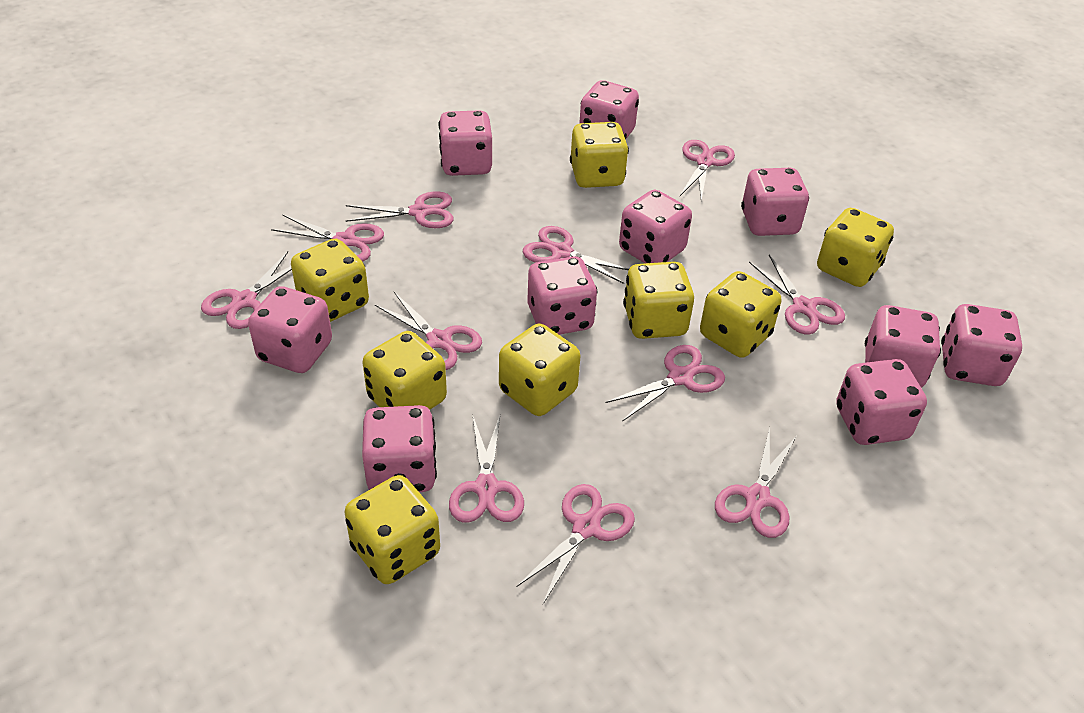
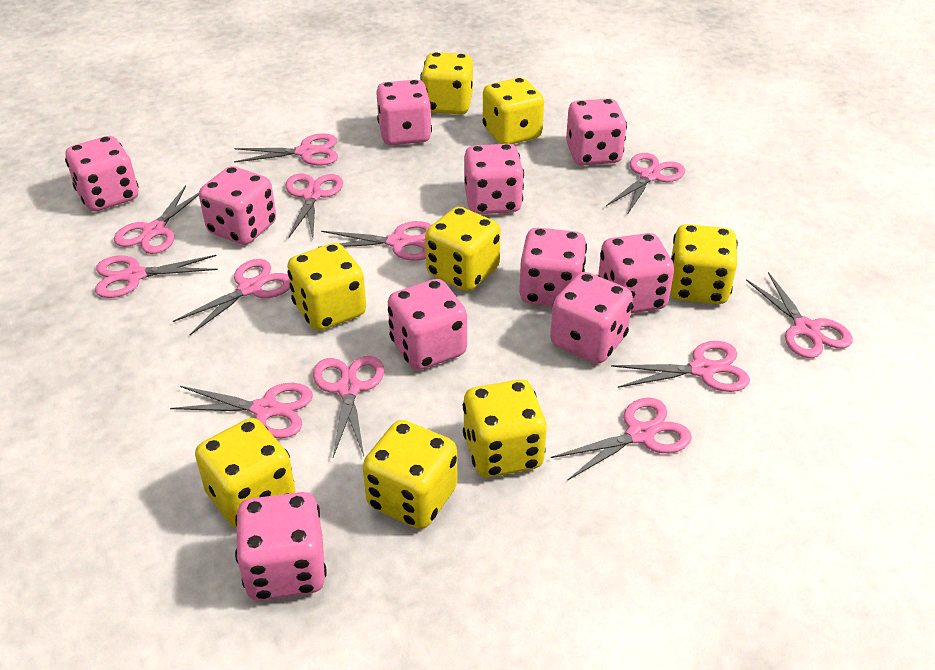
pink scissors: [201,252,292,329] [271,214,384,262] [345,191,454,228] [375,292,482,370] [449,413,524,522] [516,484,635,604] [523,226,629,284] [605,345,725,422] [680,140,735,201] [715,427,797,538] [749,255,845,334] = 11 -> [95,255,218,298] [114,185,199,254] [170,383,313,438] [173,259,290,335] [234,133,338,166] [285,173,343,239] [313,356,384,457] [318,221,431,261] [551,397,692,481] [606,153,685,215] [611,341,750,392] [746,272,853,358] = 12

